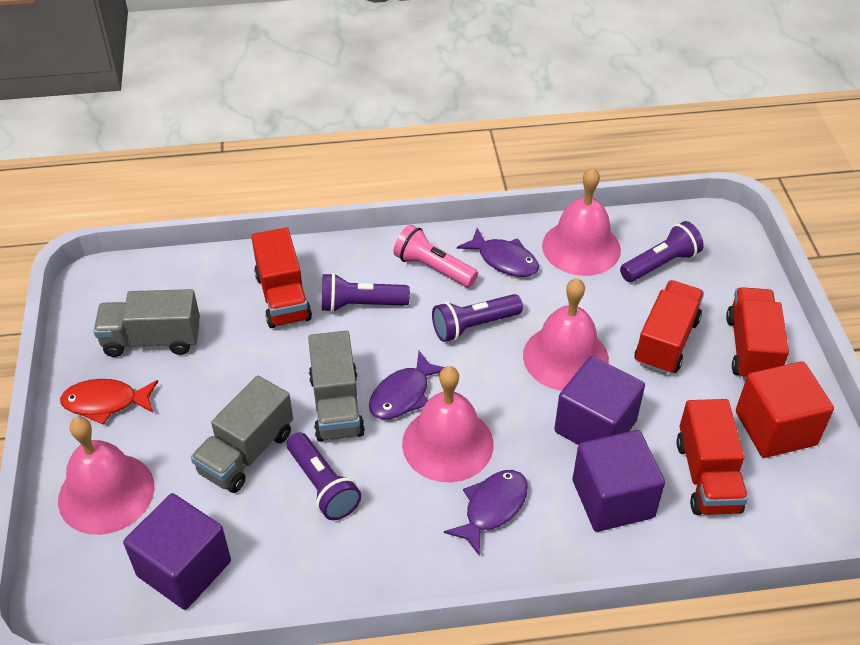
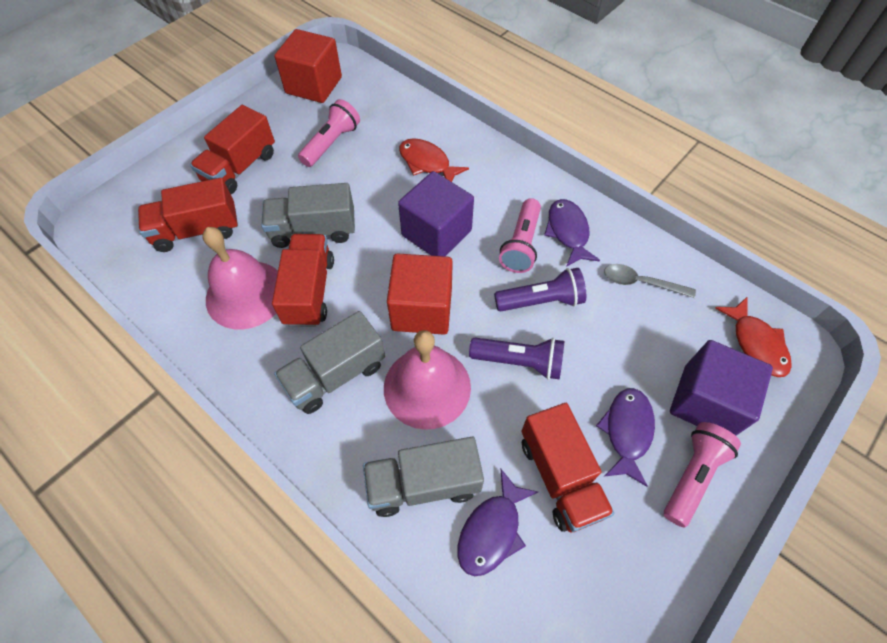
grey spoon: none = 0 -> [604,264,696,298] = 1
pink bell: [58,417,154,535] [402,366,494,482] [523,278,609,391] [542,167,621,276] = 4 -> [202,227,278,330] [384,330,471,430] = 2
pink flashlight: [393,225,478,287] = 1 -> [298,99,360,167] [499,198,541,273] [664,422,741,528] = 3
purple cube: [123,493,231,610] [554,356,645,445] [573,430,665,532] = 3 -> [398,171,474,256] [670,340,773,436] = 2
purple flashlight: [287,432,361,520] [322,273,410,312] [432,294,523,342] [620,221,704,282] = 4 -> [469,338,564,380] [494,268,586,311] = 2
red cube: [736,361,834,458] = 1 -> [274,29,342,103] [387,253,453,335] = 2
red fish: [60,379,158,425] = 1 -> [399,138,469,182] [715,297,792,377] = 2

